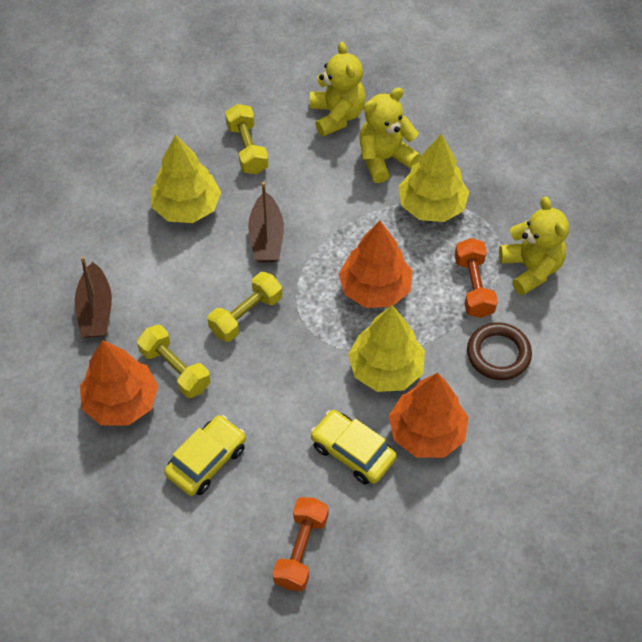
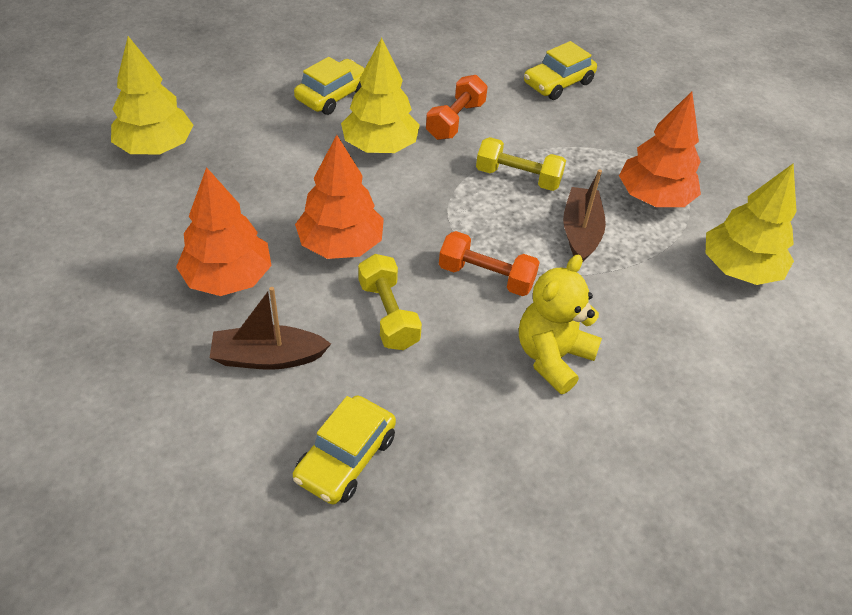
brown ring: [467,322,532,380] = 1 -> none = 0
yellow car: [164,415,246,496] [310,410,397,484] = 2 -> [293,396,396,505] [294,57,365,115] [524,41,597,100] = 3
yellow dumbbell: [137,325,210,398] [207,272,282,342] [225,104,269,174] = 3 -> [358,254,422,350] [476,137,566,191] = 2
yellow teddy bear: [310,42,366,137] [359,88,420,183] [499,196,569,295] = 3 -> [519,254,602,394] = 1

